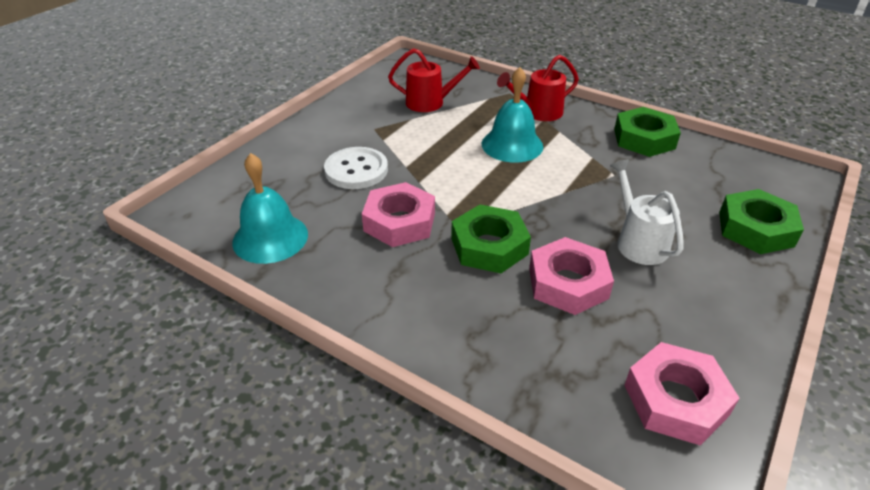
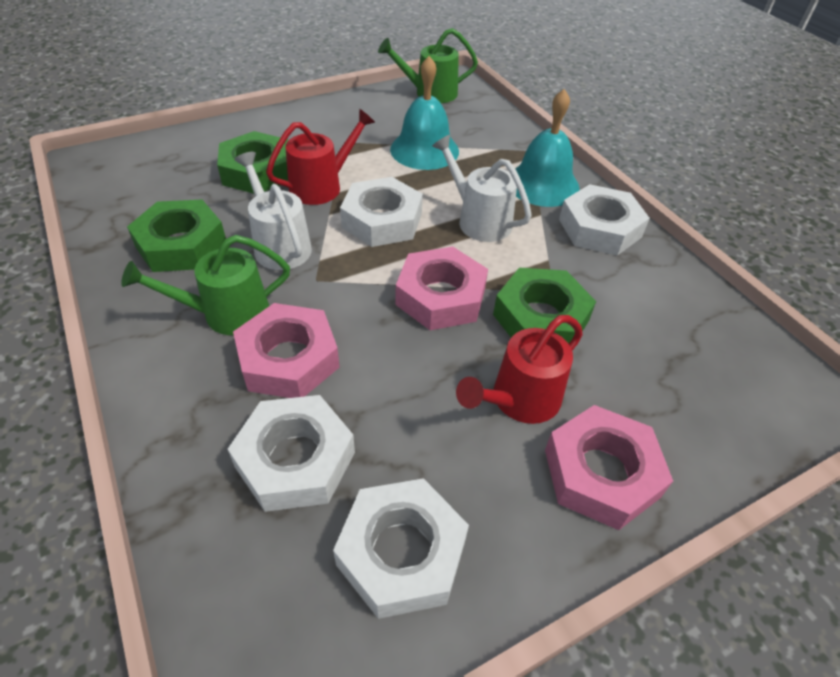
green watering can: none = 0 -> [121,235,290,335] [378,28,478,103] = 2
white button: [324,147,388,189] = 1 -> none = 0
white nut: none = 0 -> [228,395,355,512] [333,478,469,619] [340,177,423,247] [559,184,650,255] = 4
white watering can: [610,159,684,265] = 1 -> [234,152,312,270] [432,135,532,242] = 2

